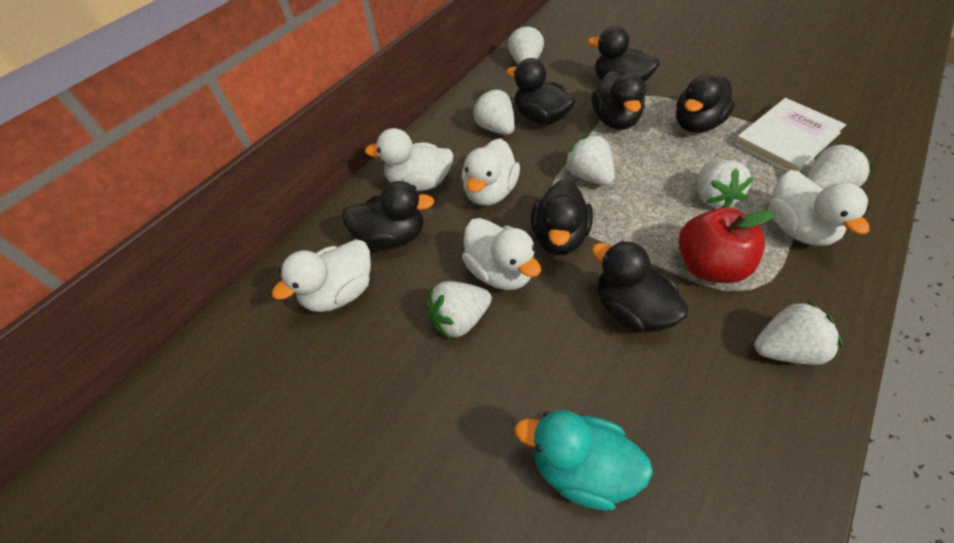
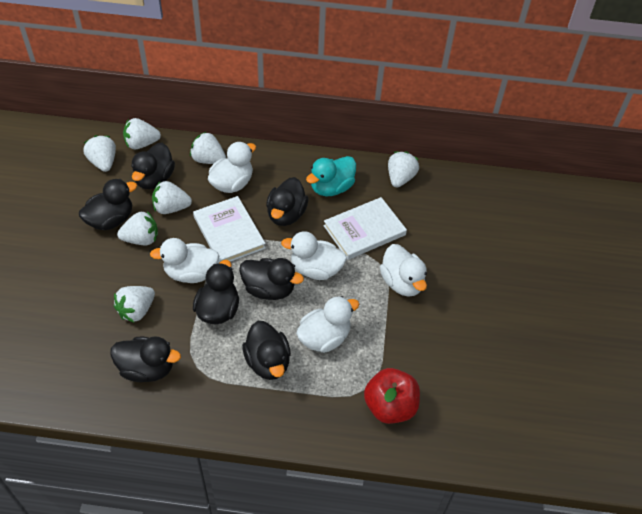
white book: [734,98,846,172] = 1 -> [193,196,266,264] [324,197,407,260] = 2

